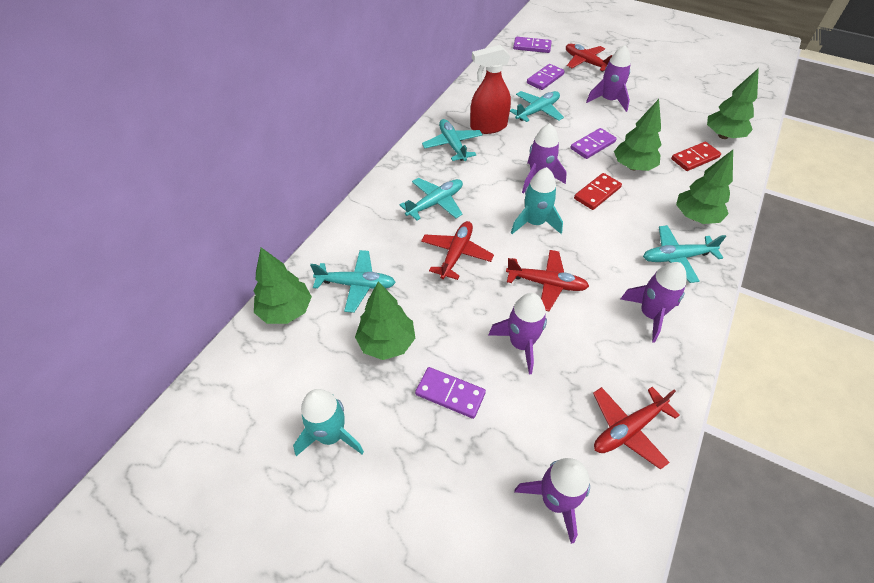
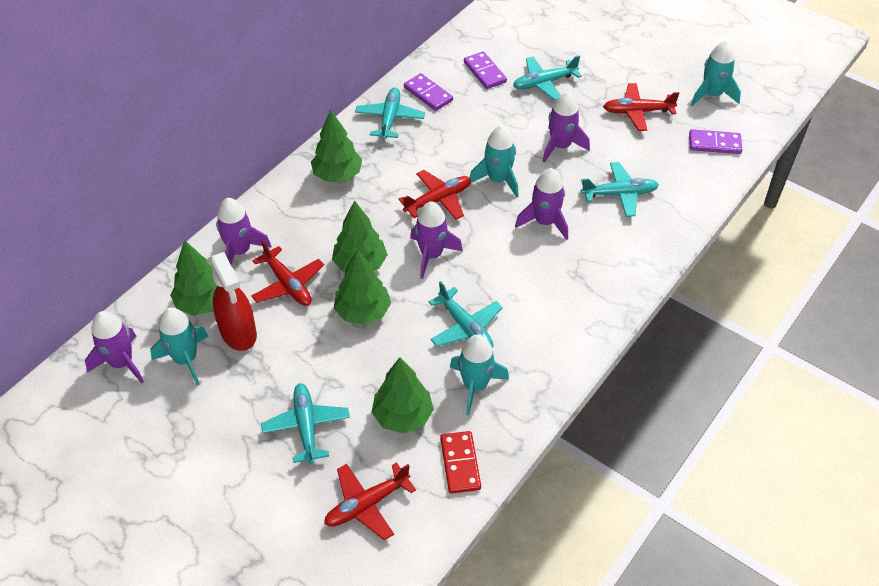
purple domino: [415,367,486,419] [513,37,552,53] [527,64,565,90] [570,128,617,159] = 4 -> [404,73,453,111] [464,51,507,89] [689,129,742,154] = 3
red domino: [574,173,622,210] [671,142,721,171] = 2 -> [440,431,481,494] = 1
turquoise rocket: [293,389,364,456] [511,167,563,234] = 2 -> [150,307,209,385] [450,334,509,415] [470,125,518,198] [691,40,741,106] = 4

